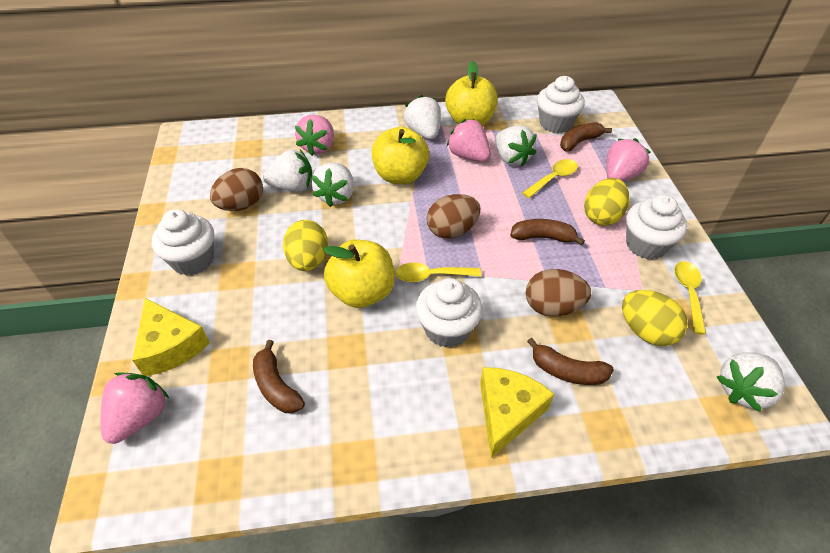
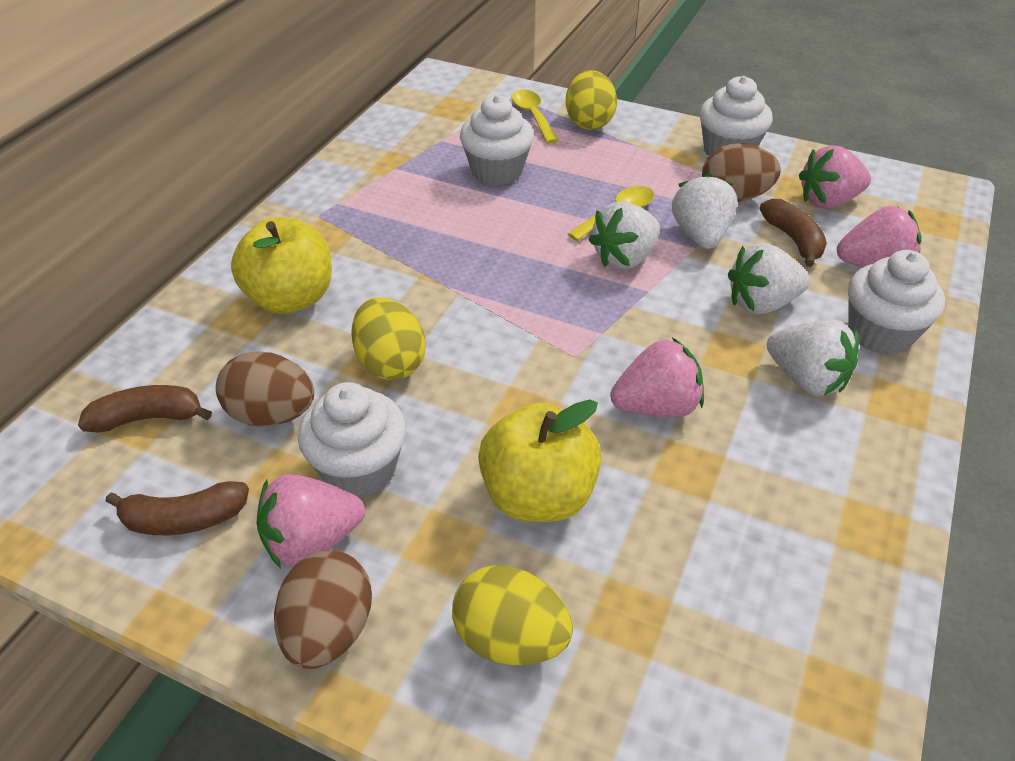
brown banana: [253,340,305,413] [510,219,585,246] [527,338,614,385] [560,122,612,151] = 4 -> [78,385,212,432] [105,481,249,535] [759,199,827,267] = 3
white strawberry: [263,149,312,192] [311,163,354,207] [404,95,441,139] [495,125,537,167] [717,352,785,412] = 5 -> [588,202,660,269] [672,173,737,249] [728,243,810,314] [767,320,859,396] = 4
yellow apple: [323,240,395,308] [372,127,429,184] [445,61,498,125] = 3 -> [231,218,332,314] [478,399,601,522] = 2
yellow cheese: [132,298,210,376] [480,367,554,458] = 2 -> none = 0
yellow spoon: [395,263,481,282] [522,159,578,198] [674,261,706,335] = 3 -> [512,89,558,143] [568,186,654,241] = 2

